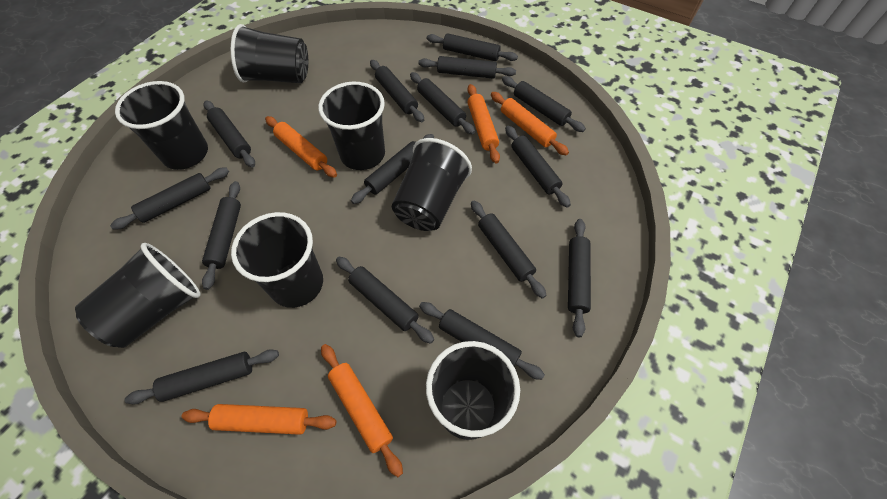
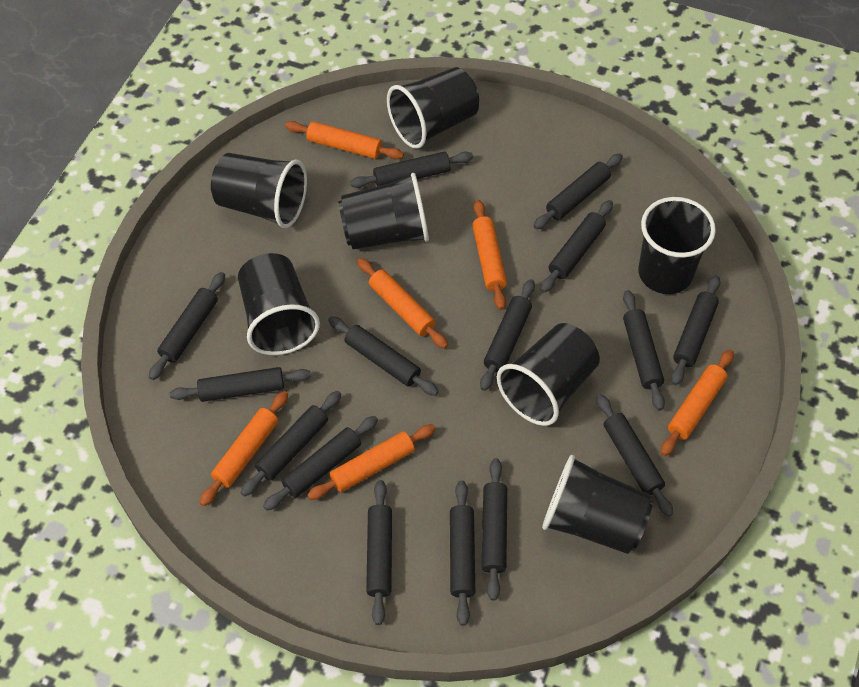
orange rolling pin: [181,404,336,435] [265,116,337,178] [321,344,403,477] [467,84,500,163] [491,92,569,156] = 5 -> [200,391,288,506] [285,121,404,160] [307,424,436,500] [357,258,448,349] [472,200,507,310] [661,350,734,456] = 6

